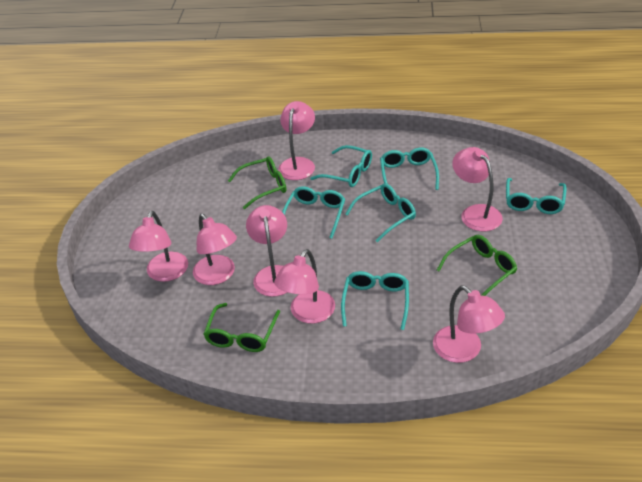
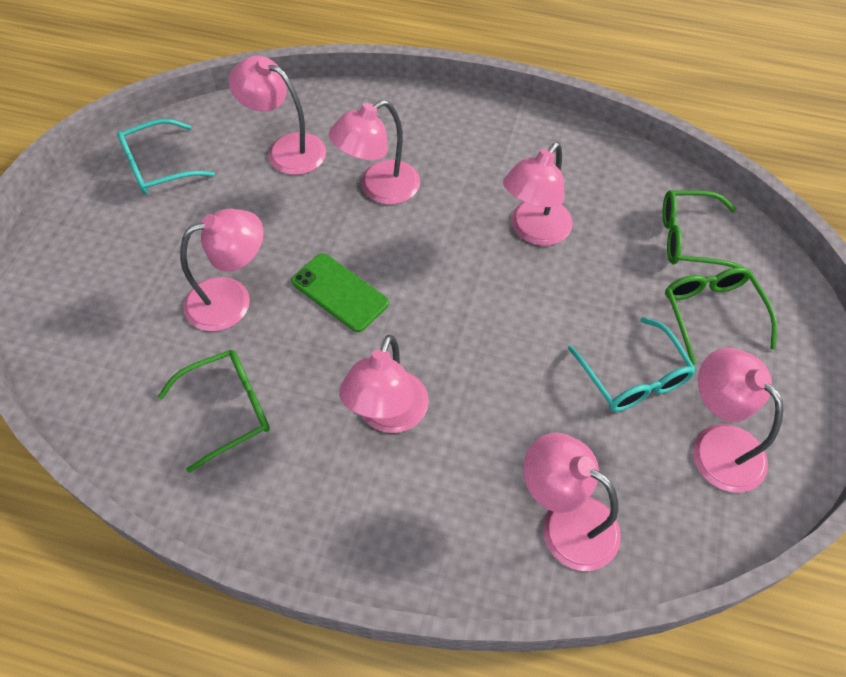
green phone: none = 0 -> [291,253,389,332] = 1
turquoise glasses: [282,186,345,239] [311,145,372,187] [341,271,409,330] [345,183,416,242] [380,148,439,190] [506,178,567,214] = 6 -> [117,119,215,194] [568,317,696,412] = 2

